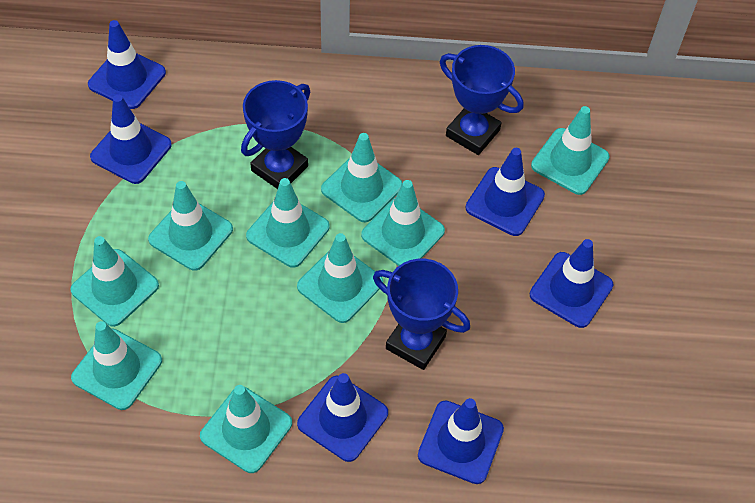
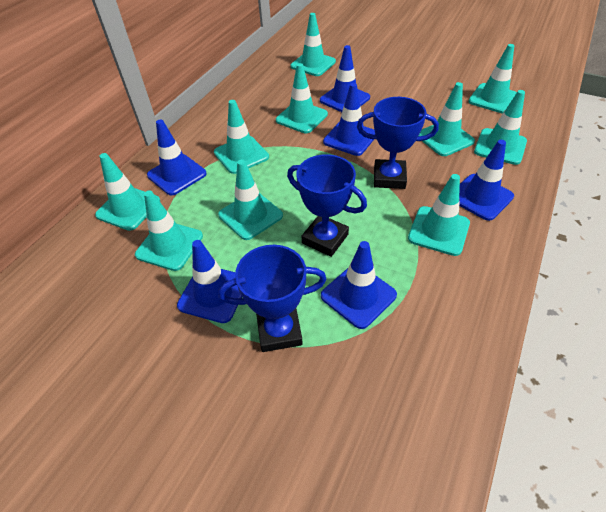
turquoise traffic cone: [70,236,159,327] [71,321,162,410] [148,181,233,271] [200,385,292,473] [246,178,330,268] [297,233,383,323] [321,133,403,222] [361,180,445,266] [531,106,609,195] = 9 -> [95,153,160,231] [135,190,203,271] [214,100,269,174] [218,160,283,240] [276,63,328,133] [290,13,336,76] [408,174,470,256] [419,82,475,156] [468,44,517,114] [474,90,527,165] = 10

